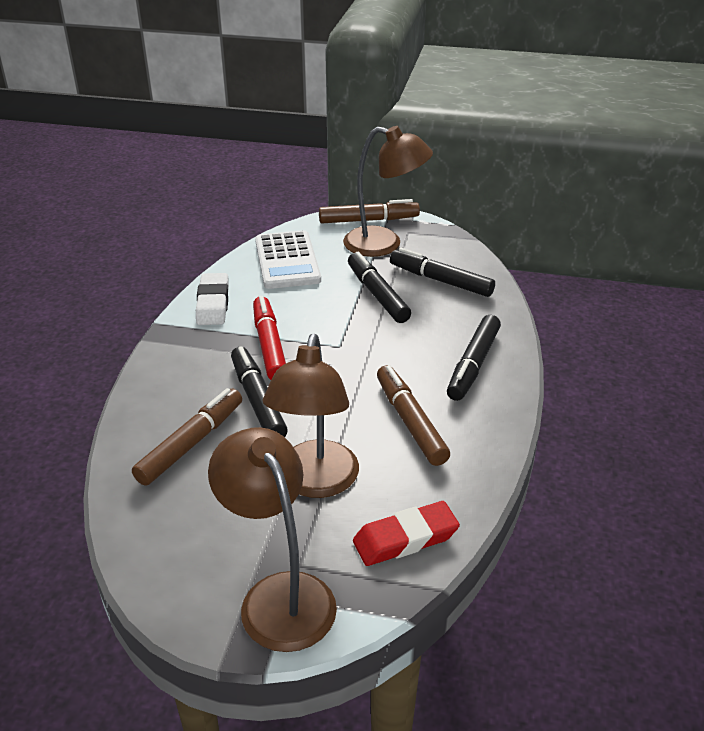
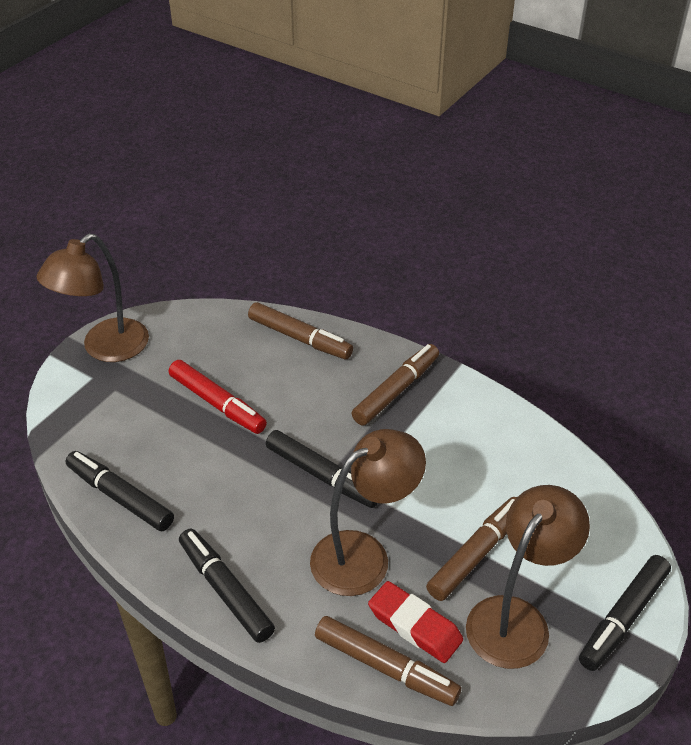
brown marker: [132,388,242,486] [319,199,420,223] [377,365,450,466] = 3 -> [248,302,353,359] [315,616,461,706] [352,344,439,426] [426,497,517,601] = 4
white calculator: [255,230,321,289] = 1 -> none = 0
white eraser: [196,273,229,325] = 1 -> none = 0

